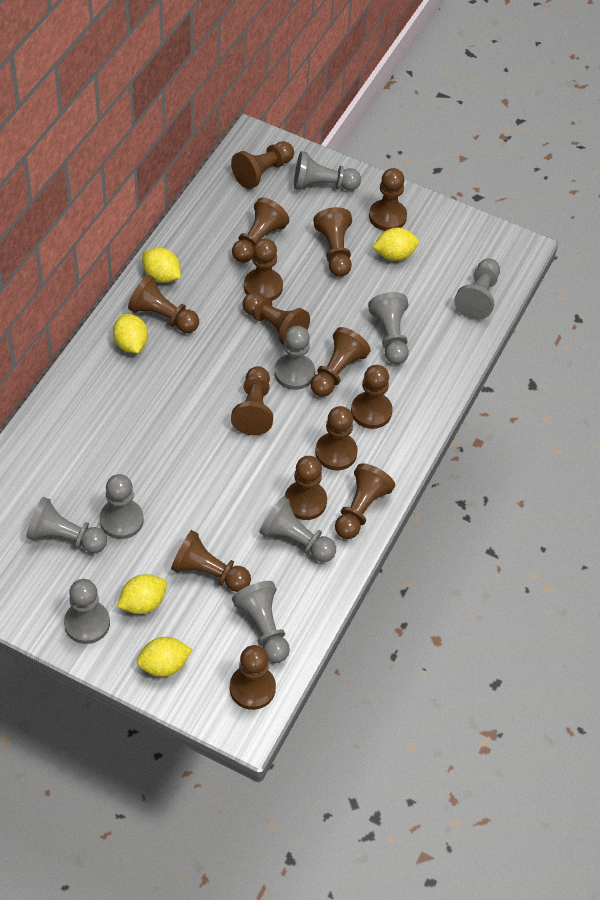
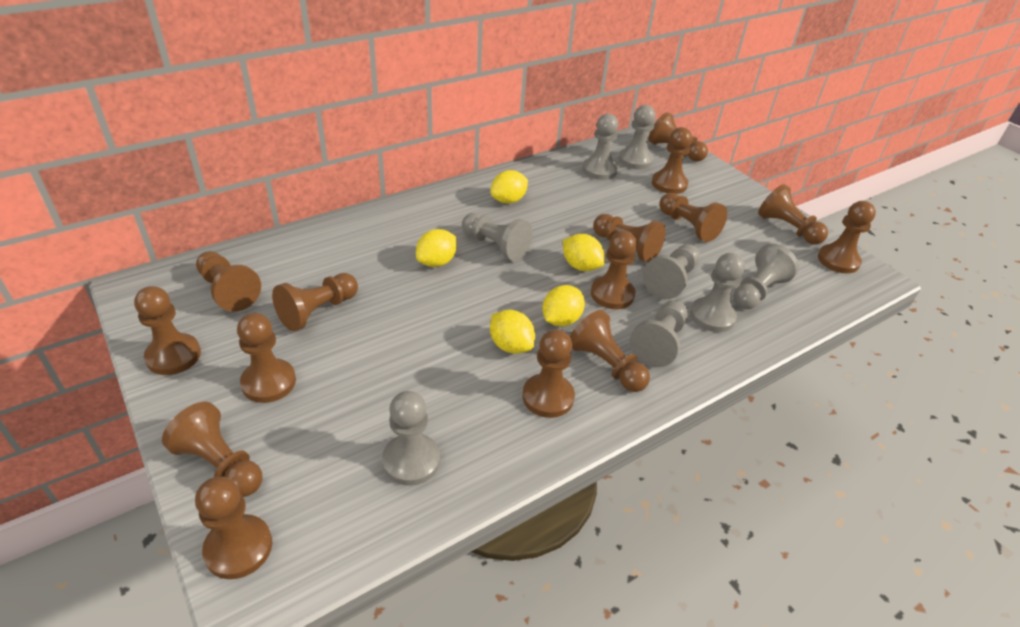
grey pawn: [26,497,107,553] [64,579,110,644] [100,474,144,539] [232,581,290,663] [259,496,336,562] [274,326,315,390] [294,151,361,191] [368,292,409,364] [454,259,500,320] = 9 -> [382,391,440,486] [462,213,532,261] [582,114,618,180] [619,105,656,169] [630,300,688,367] [643,244,700,299] [690,253,745,332] [734,244,799,309] = 8

